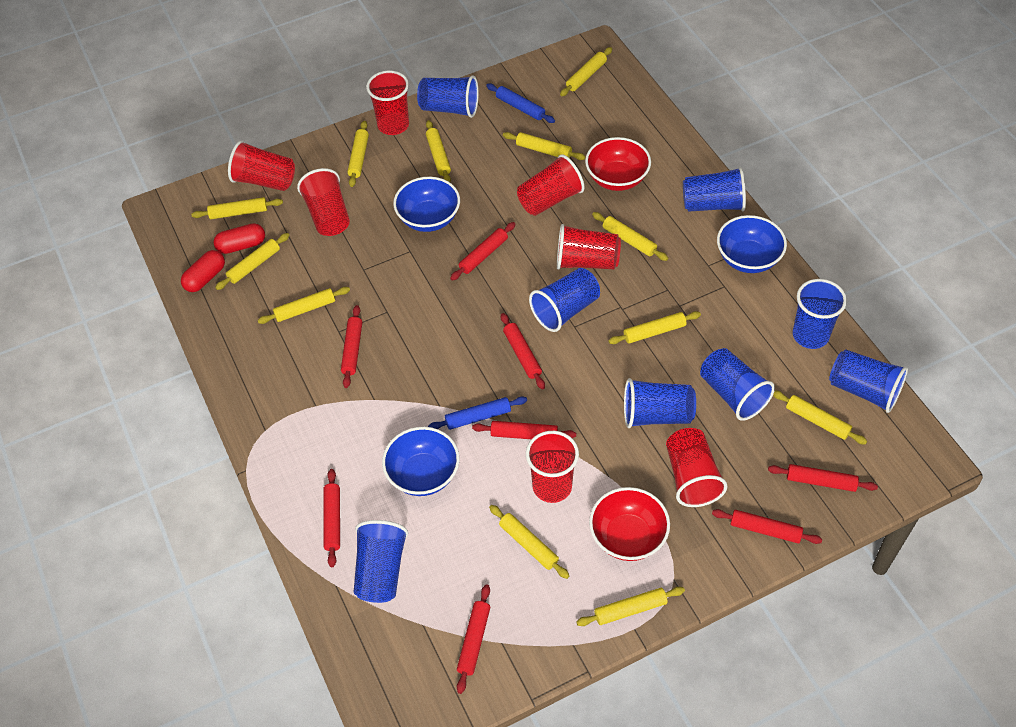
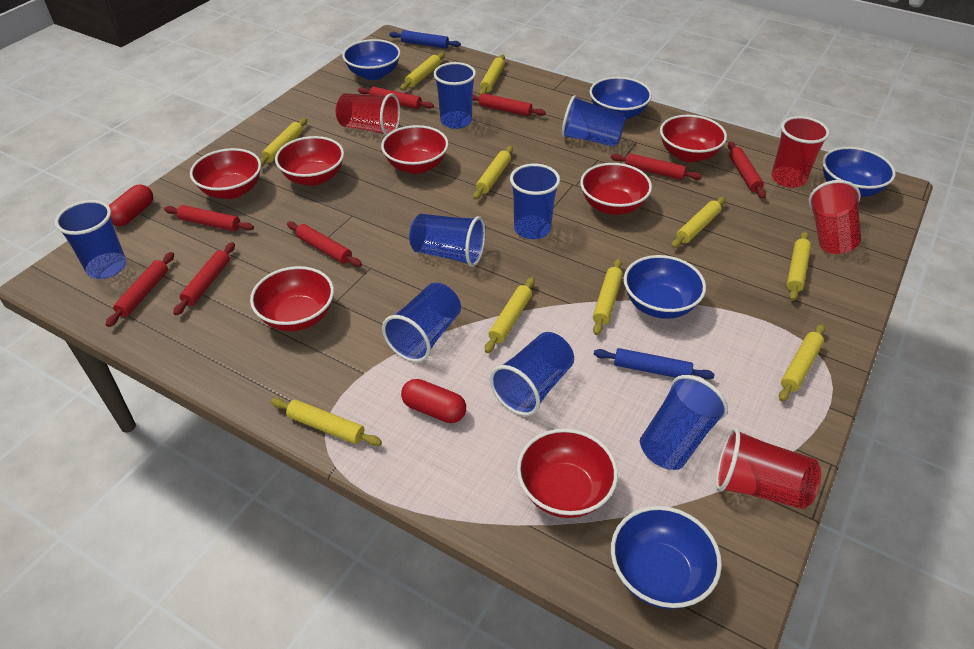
blue bowl: [382,427,460,496] [393,177,460,232] [717,215,787,273] = 3 -> [342,39,401,80] [590,77,652,119] [611,506,722,609] [624,255,706,319] [822,147,896,197] = 5
red bowl: [585,137,651,191] [589,487,670,561] = 2 -> [190,148,261,199] [250,266,334,331] [275,136,344,186] [381,125,449,174] [517,429,618,518] [580,163,652,215] [660,115,727,162] = 7
red cup: [228,140,295,191] [297,168,350,236] [366,71,409,135] [517,154,585,216] [526,431,579,503] [557,224,621,270] [666,428,727,507] = 7 -> [336,93,400,135] [716,428,821,509] [771,116,830,188] [809,180,861,254] = 4
yellow rolling pin: [191,197,283,219] [215,233,290,290] [258,287,350,324] [347,121,369,187] [426,120,451,182] [489,505,569,579] [503,132,586,160] [560,47,612,96] [576,587,685,626] [592,212,668,261] [608,311,701,344] [773,391,867,445] = 12 -> [260,118,307,167] [271,398,382,446] [400,52,445,90] [473,146,513,200] [479,55,505,95] [485,277,535,353] [593,259,623,335] [671,197,726,248] [779,324,825,402] [787,231,811,301] = 10

